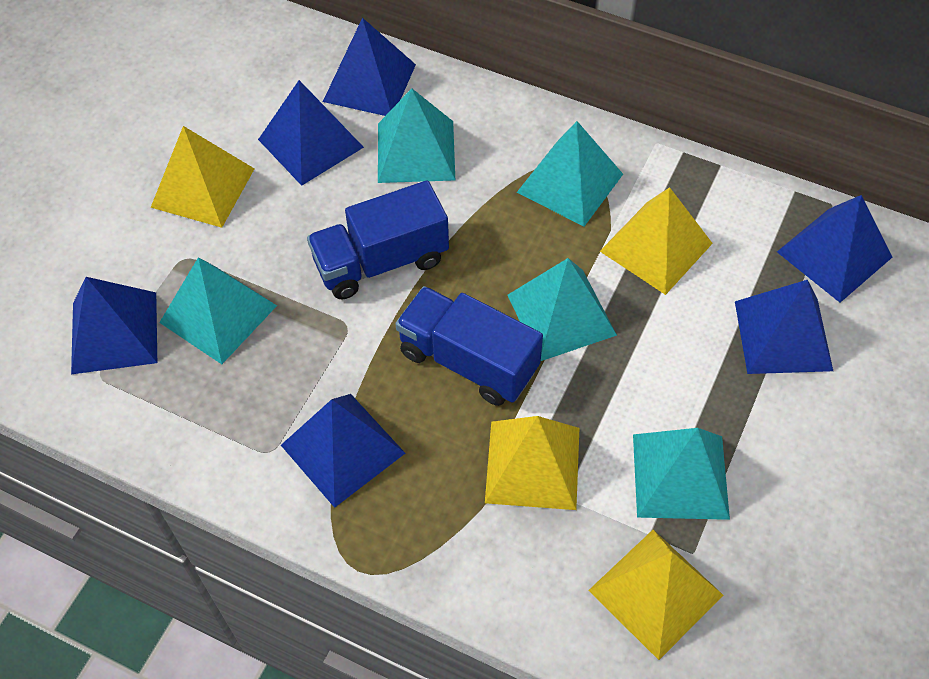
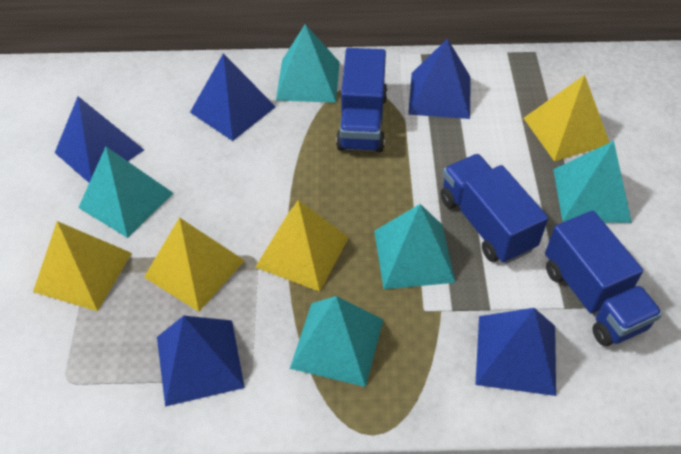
blue pyramid: [71,277,157,374] [258,80,364,186] [281,394,405,508] [323,18,416,116] [735,280,833,374] [777,195,892,303] = 6 -> [55,96,144,183] [157,316,245,406] [190,53,276,141] [408,38,471,119] [475,308,556,396] = 5
blue truck: [307,181,449,299] [395,286,543,406] = 2 -> [336,48,387,152] [440,154,548,264] [545,211,662,346] = 3

